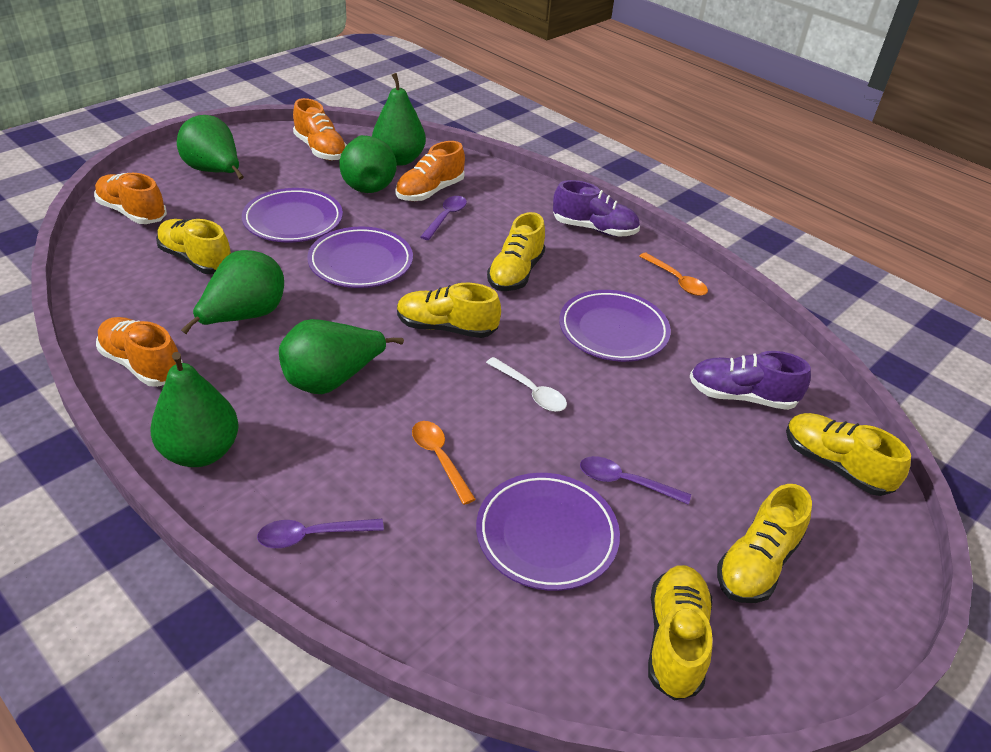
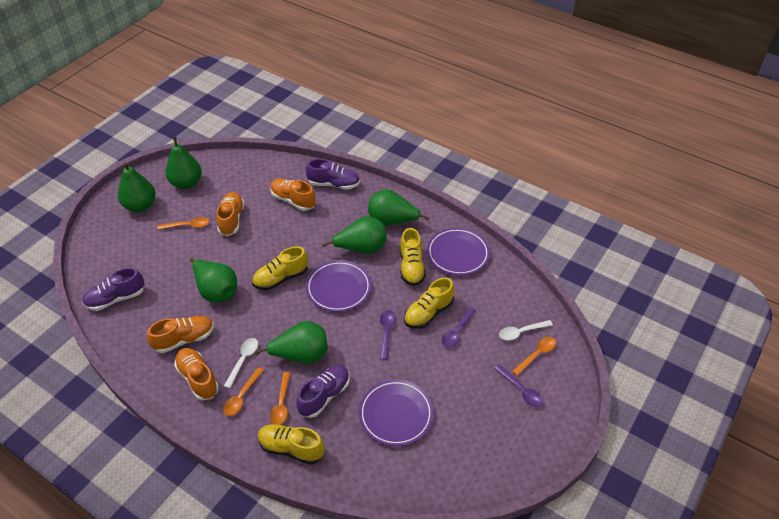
orange spoon: [412,421,476,505] [639,253,708,296] = 2 -> [157,217,209,230] [223,367,264,416] [270,372,291,425] [512,337,556,376] = 4
purple plate: [242,188,343,242] [307,227,413,288] [476,473,620,591] [559,290,671,362] = 4 -> [306,260,371,312] [359,379,434,446] [427,228,490,275] = 3
purple shoe: [553,180,640,237] [690,351,811,410] = 2 -> [82,267,145,311] [296,365,350,418] [306,159,360,190] = 3
white spoon: [486,357,567,412] = 1 -> [224,338,258,388] [499,320,553,340] = 2
yellow shoe: [156,219,231,274] [397,283,501,338] [487,212,545,291] [648,565,713,701] [717,484,812,603] [786,413,911,496] = 6 -> [252,246,308,290] [258,424,325,465] [400,228,426,286] [404,277,454,329] = 4

